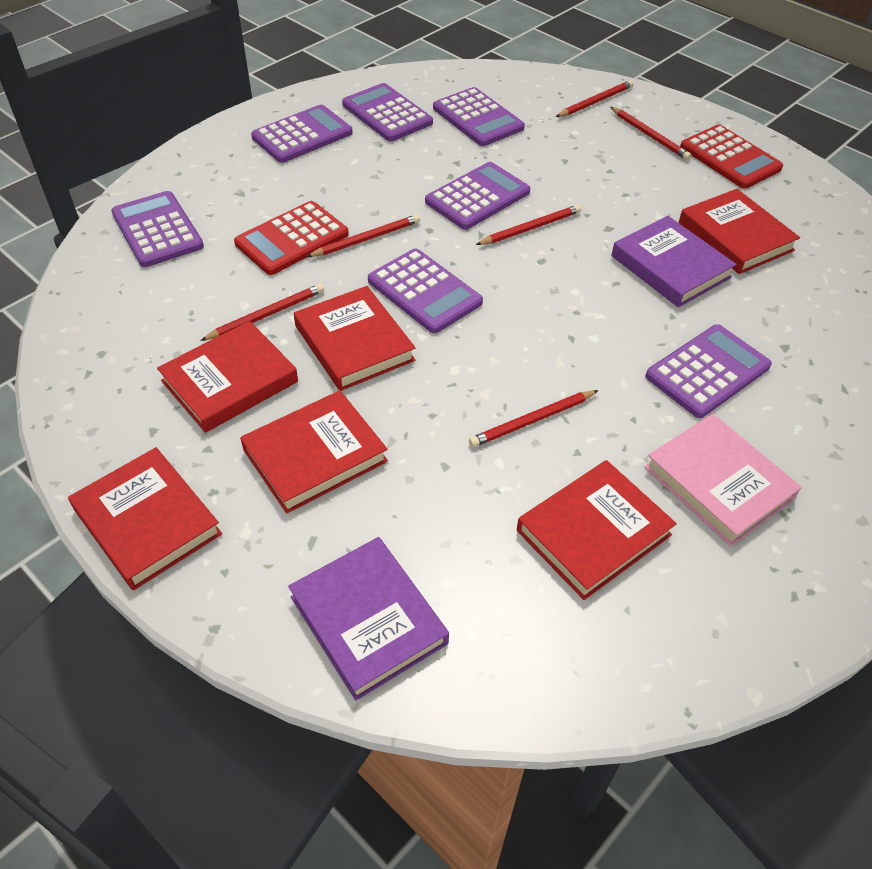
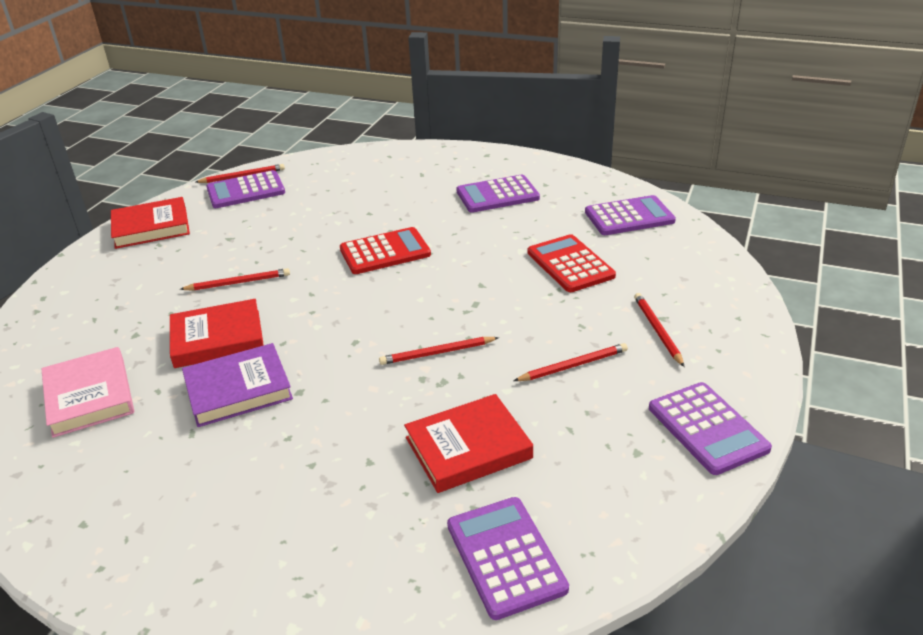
purple book: [288,537,449,701] [611,216,737,307] = 2 -> [182,343,293,427] = 1
purple calculator: [111,191,204,267] [251,105,353,163] [342,83,433,141] [368,249,483,333] [425,162,530,230] [433,87,525,146] [645,324,772,418] = 7 -> [206,170,285,208] [447,497,569,620] [456,175,540,213] [585,195,676,235] [649,382,772,475] = 5
red book: [68,447,222,590] [157,321,298,433] [240,390,388,514] [294,286,415,391] [517,460,677,600] [679,189,800,274] = 6 -> [111,197,190,249] [170,299,264,368] [404,394,533,493] = 3
red pencil: [200,284,324,341] [306,214,420,257] [469,390,598,447] [476,205,581,245] [556,80,633,117] [611,107,691,160] = 6 -> [180,268,290,291] [196,164,285,183] [379,337,499,365] [513,343,628,381] [634,293,684,367] = 5

